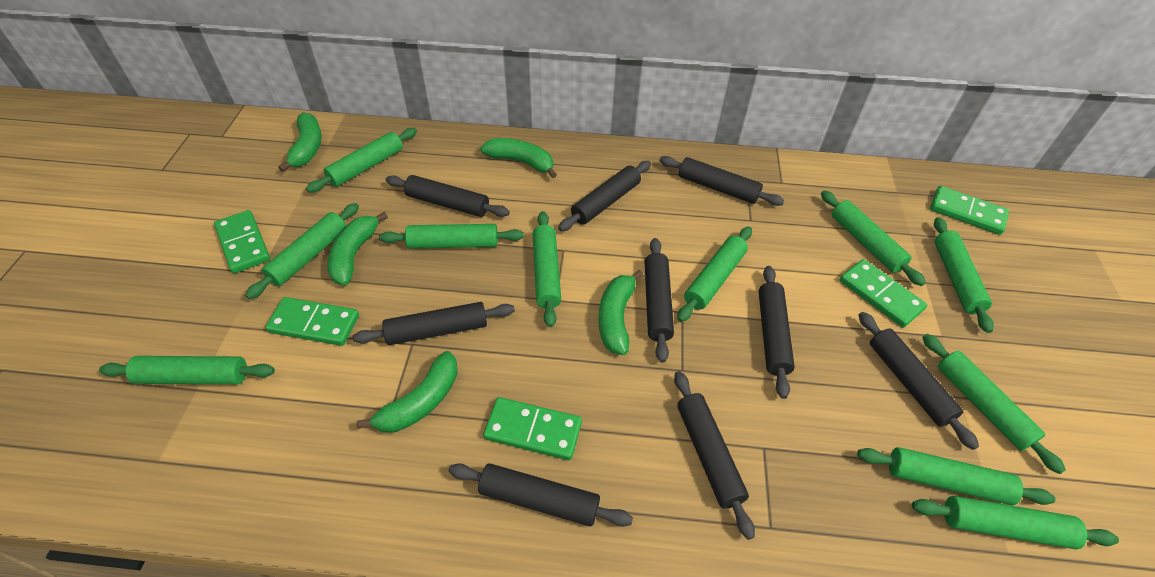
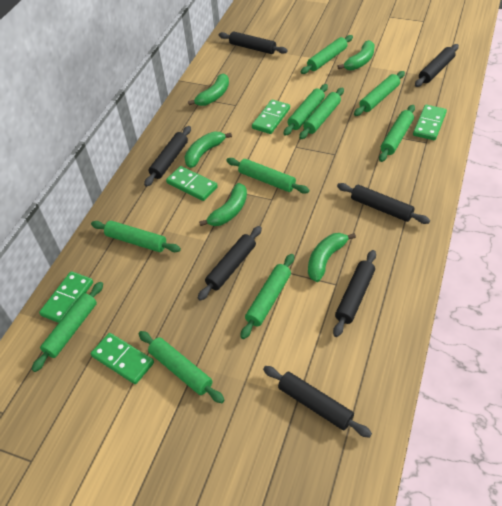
black rolling pin: [353,302,515,345] [386,175,509,217] [449,463,633,527] [558,161,651,231] [645,238,674,363] [659,156,784,206] [674,371,755,540] [759,266,795,399] [859,312,979,450] = 9 -> [144,126,191,187] [198,226,262,301] [219,31,288,54] [263,366,372,438] [333,250,376,337] [337,183,430,224] [415,44,459,87] = 7
green rolling pin: [99,356,275,384] [245,203,359,299] [306,128,417,193] [379,224,524,249] [533,211,561,327] [677,227,752,322] [821,190,926,286] [857,447,1055,505] [912,496,1119,550] [922,334,1066,474] [934,217,994,333] = 11 -> [32,282,103,372] [91,221,181,252] [138,331,224,403] [226,158,309,194] [241,254,294,339] [284,84,328,136] [299,88,344,139] [301,35,353,74] [354,71,405,116] [379,105,415,162] = 10

